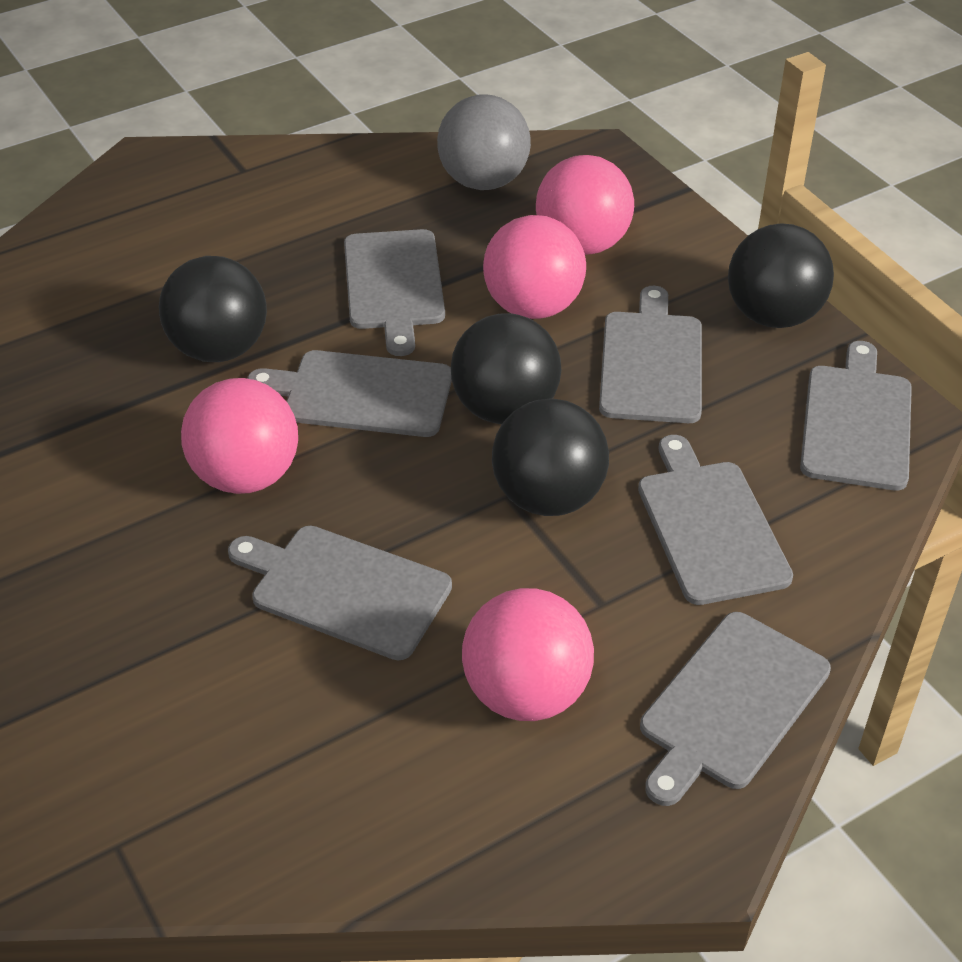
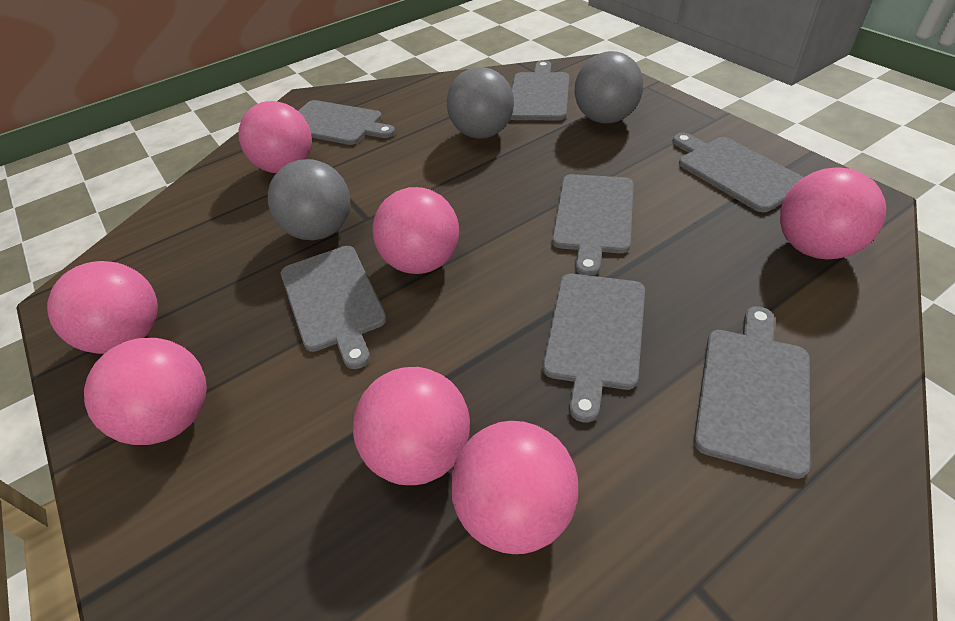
black ball: [159,256,267,362] [451,314,561,424] [492,399,609,516] [728,223,834,328] = 4 -> none = 0
grey ball: [437,95,531,190] = 1 -> [268,159,350,240] [447,67,514,139] [574,51,643,123] = 3
pink ball: [181,378,298,494] [462,588,594,721] [483,215,586,319] [536,155,634,255] = 4 -> [47,261,158,354] [84,338,207,445] [239,101,312,173] [353,367,470,485] [373,187,459,274] [451,421,578,554] [780,168,886,260] = 7

